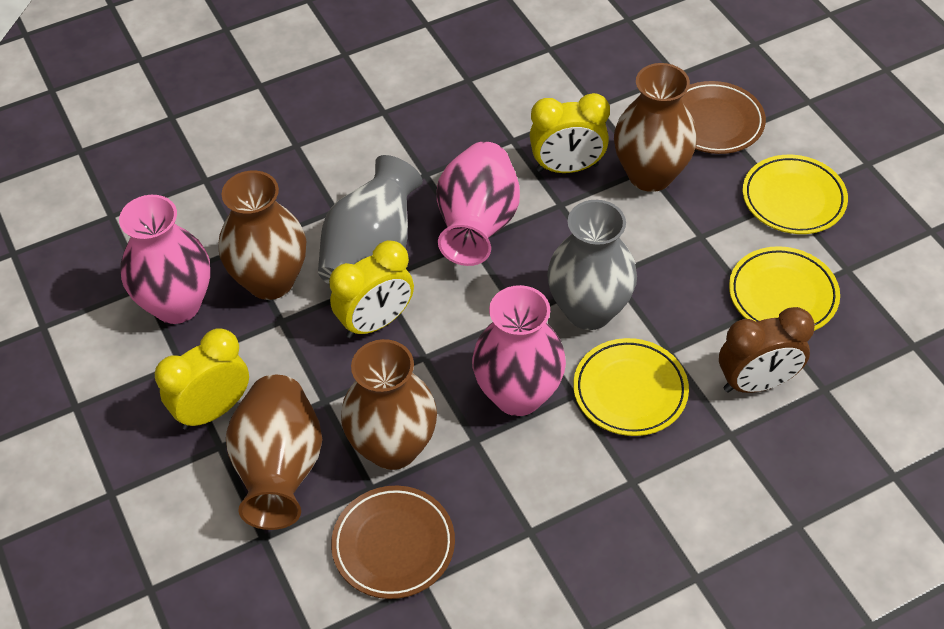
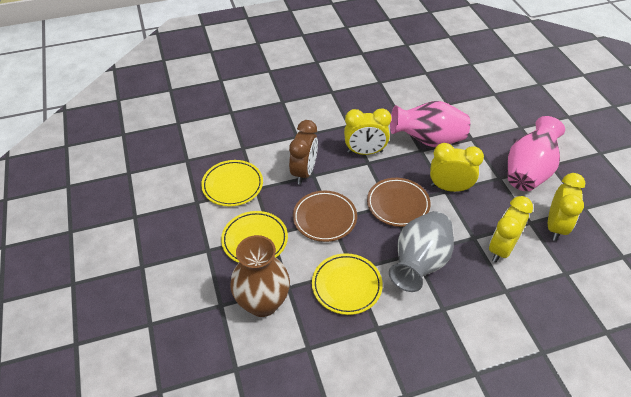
brown vase: [219,170,306,300] [226,375,322,530] [341,339,437,470] [614,63,697,192] = 4 -> [230,235,290,317] = 1
grey vase: [318,155,423,285] [547,200,637,330] = 2 -> [389,211,454,292] = 1
pink vase: [119,195,210,324] [437,141,520,266] [472,285,566,416] = 3 -> [390,101,470,147] [508,116,565,191] = 2
yellow clock: [155,328,249,430] [329,240,414,338] [530,93,610,173] = 3 -> [344,108,391,155] [430,143,484,192] [489,196,533,263] [548,173,585,241] = 4

